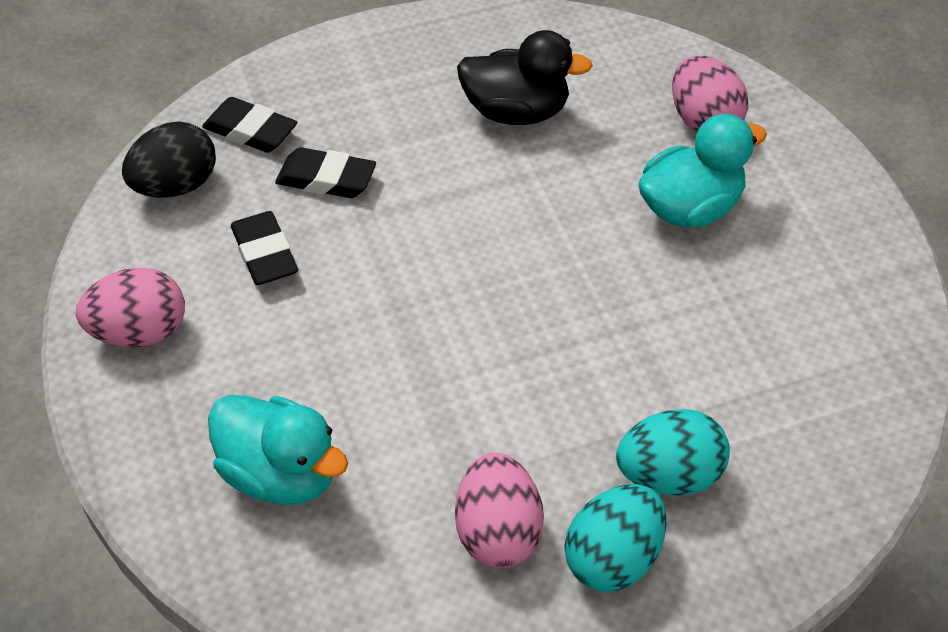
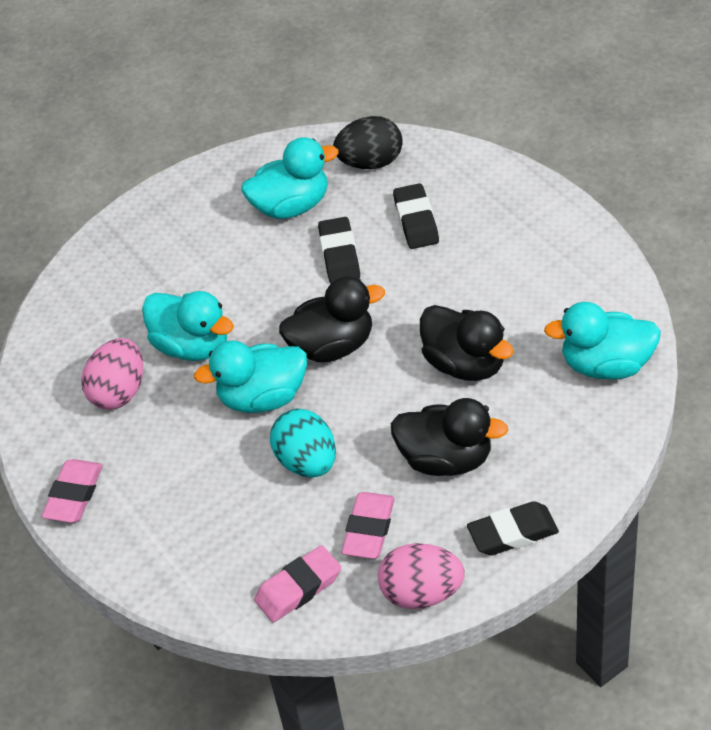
black duck: [457,30,593,125] = 1 -> [279,276,385,362] [391,398,508,476] [420,305,514,381] = 3
pink egg: [76,268,185,347] [455,452,544,568] [672,56,748,133] = 3 -> [81,338,143,410] [378,543,465,609] = 2
pink eraser: none = 0 -> [41,459,103,523] [254,545,341,622] [342,492,395,559] = 3
turquoise duck: [208,395,348,505] [639,114,767,228] = 2 -> [142,291,234,361] [194,341,307,413] [242,137,339,219] [544,302,661,379] = 4
turquoise egg: [565,484,667,592] [616,409,730,496] = 2 -> [270,409,336,478] = 1

